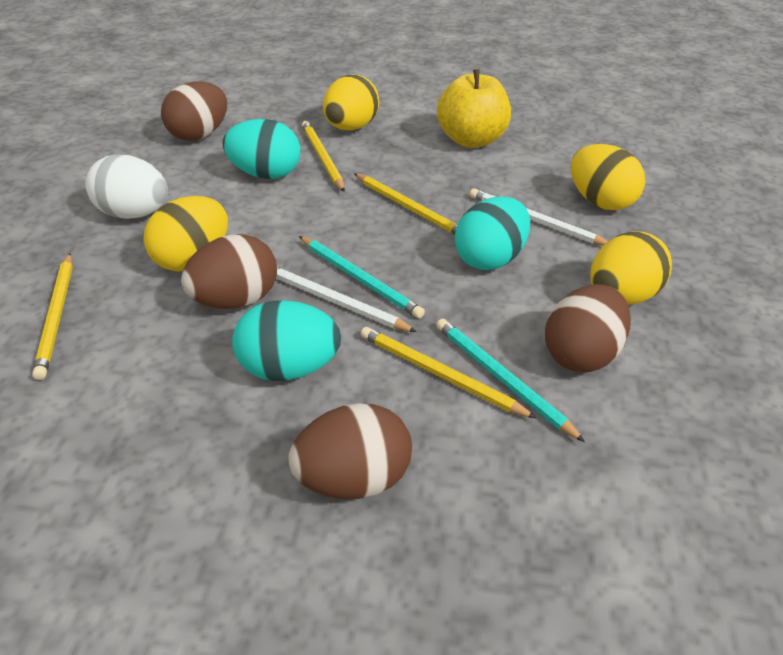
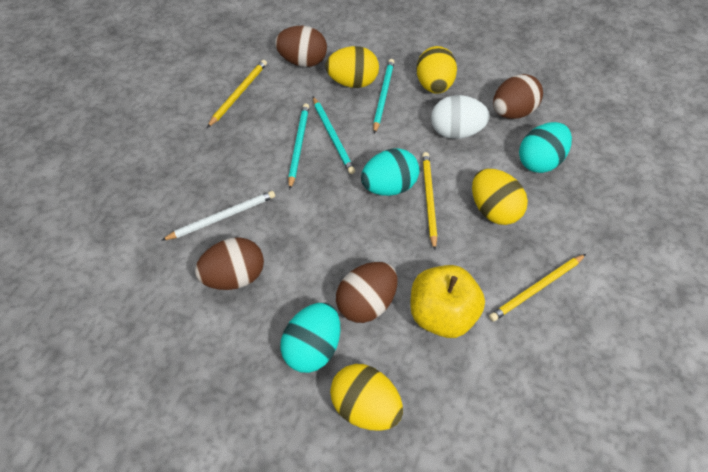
turquoise pencil: [299,236,425,319] [436,319,585,442] = 2 -> [288,103,309,190] [313,97,355,174] [373,59,394,134] = 3
white pencil: [276,267,417,332] [470,188,608,246] = 2 -> [161,191,275,241] = 1
yellow pencil: [32,253,73,380] [302,121,345,192] [354,173,458,235] [361,327,537,419] = 4 -> [207,60,267,128] [422,152,437,250] [489,254,586,322] = 3

